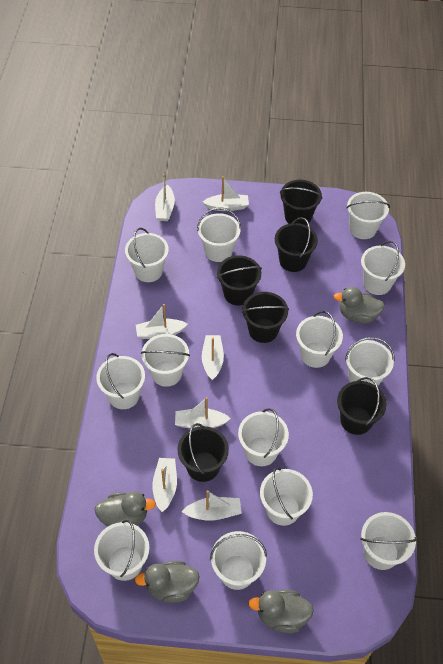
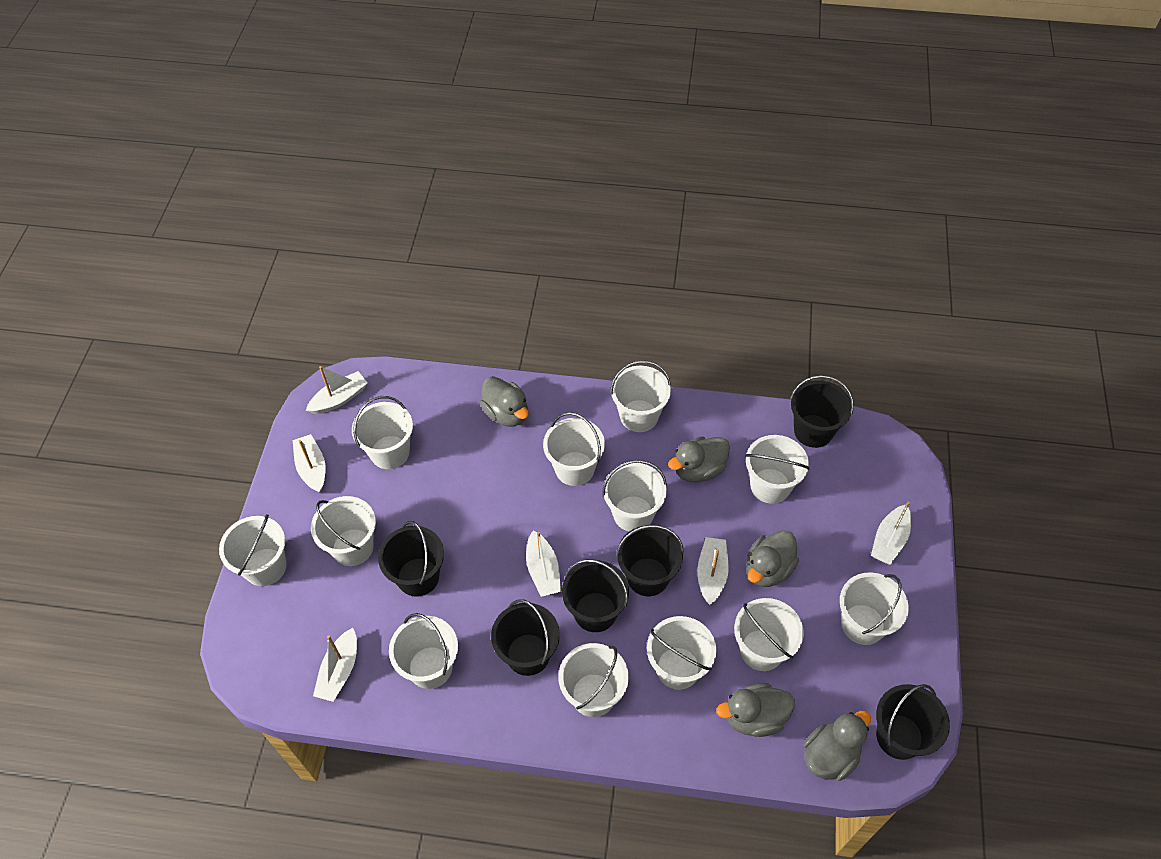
grey duck: [94,491,156,527] [135,561,200,603] [249,590,314,633] [334,287,385,324] = 4 -> [480,376,529,427] [668,437,730,482] [716,683,795,737] [746,530,799,587] [803,710,871,781] = 5
white boat: [136,304,187,339] [152,458,177,512] [155,174,175,221] [175,397,231,428] [182,490,242,521] [202,335,224,380] [203,176,249,211] = 7 -> [293,434,326,493] [306,366,368,414] [313,628,357,702] [526,530,561,597] [697,537,729,605] [871,502,911,565] = 6
white bucket: [94,520,149,581] [96,353,145,409] [125,228,169,282] [141,334,190,387] [197,207,241,262] [210,531,267,590] [238,408,289,466] [260,467,313,526] [296,311,343,368] [345,337,394,386] [346,192,390,239] [360,512,418,570] [361,241,405,295] = 13 -> [219,514,286,586] [311,496,376,566] [352,396,413,469] [389,613,458,689] [543,412,605,486] [558,643,629,717] [602,460,667,531] [610,360,671,432] [647,616,716,690] [734,598,804,671] [745,435,810,504] [840,572,909,645] = 12

